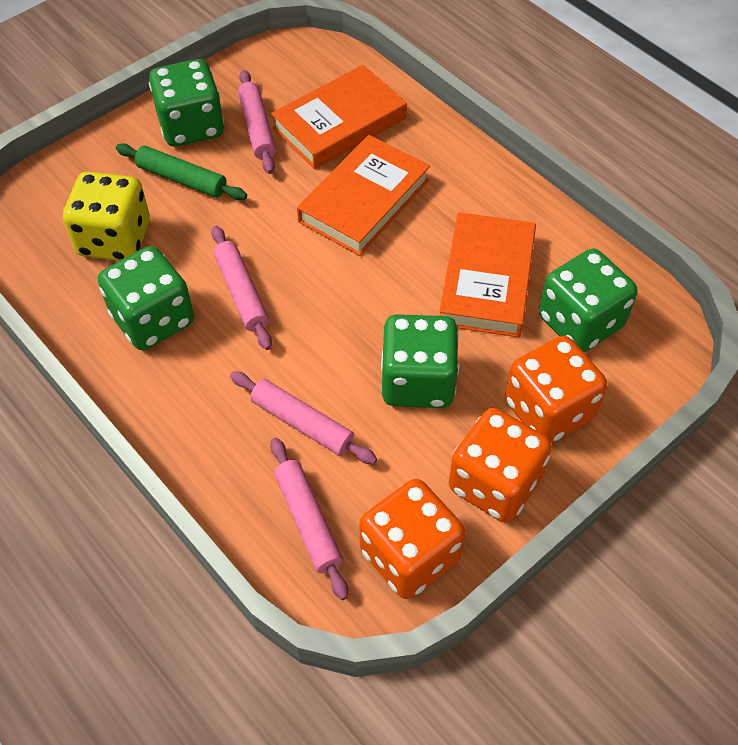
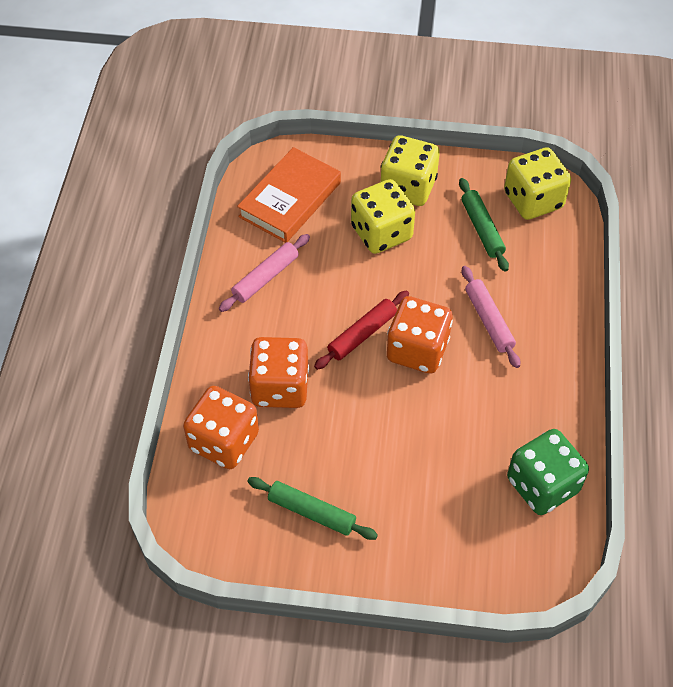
green dice: [98,246,194,350] [149,59,224,147] [381,314,459,408] [539,249,637,352] = 4 -> [507,429,589,515] = 1
green rolling pin: [116,143,247,200] = 1 -> [247,477,378,540] [459,178,509,272] = 2
orange book: [271,65,407,169] [297,135,430,256] [439,212,536,337] = 3 -> [237,147,341,243] = 1
pink rolling pin: [212,226,272,350] [230,371,377,465] [238,70,276,174] [270,438,348,600] = 4 -> [219,234,310,312] [462,266,520,368] = 2
red rolling pin: none = 0 -> [314,291,409,370] = 1
yellow dice: [63,171,150,261] = 1 -> [351,179,415,254] [380,135,440,206] [504,147,571,220] = 3

